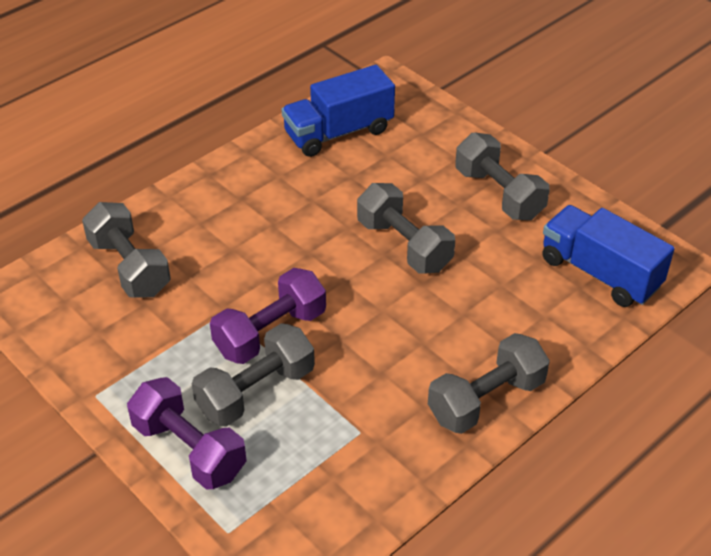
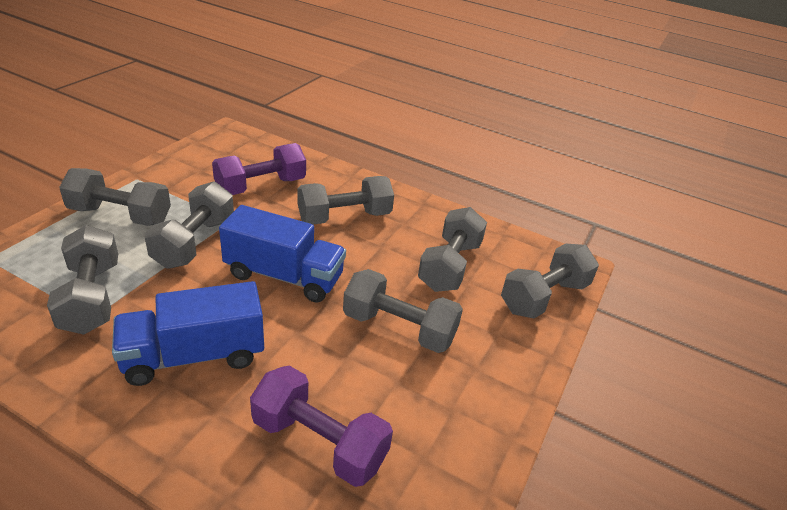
grey dumbbell: [82,202,171,298] [192,323,315,427] [357,183,455,274] [428,333,550,434] [455,132,550,220] = 5 -> [47,225,118,335] [59,168,171,226] [145,181,234,269] [298,176,394,225] [343,269,463,353] [418,207,487,292] [501,243,599,318] = 7

